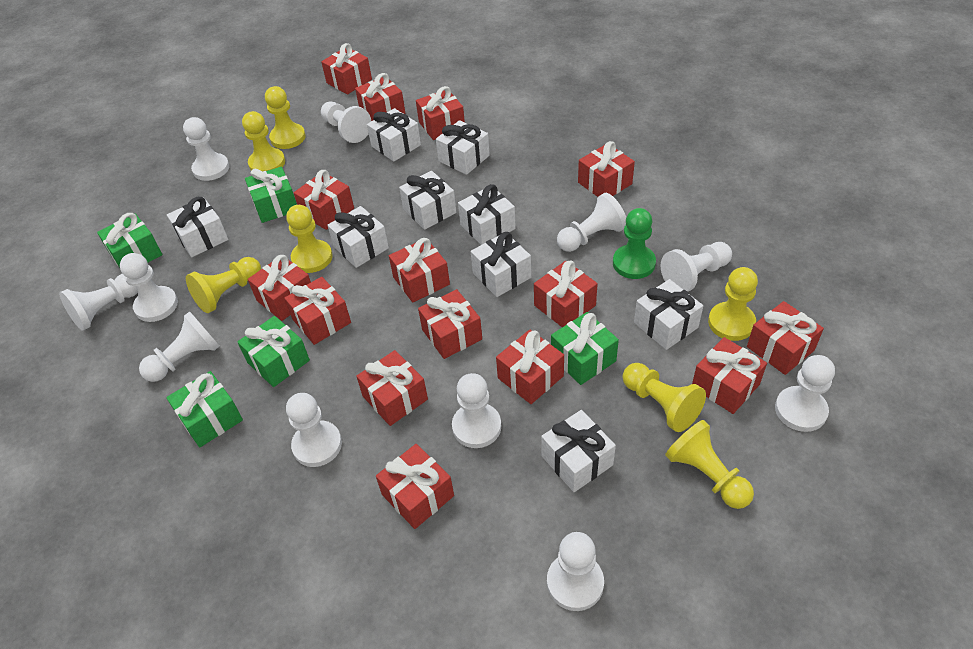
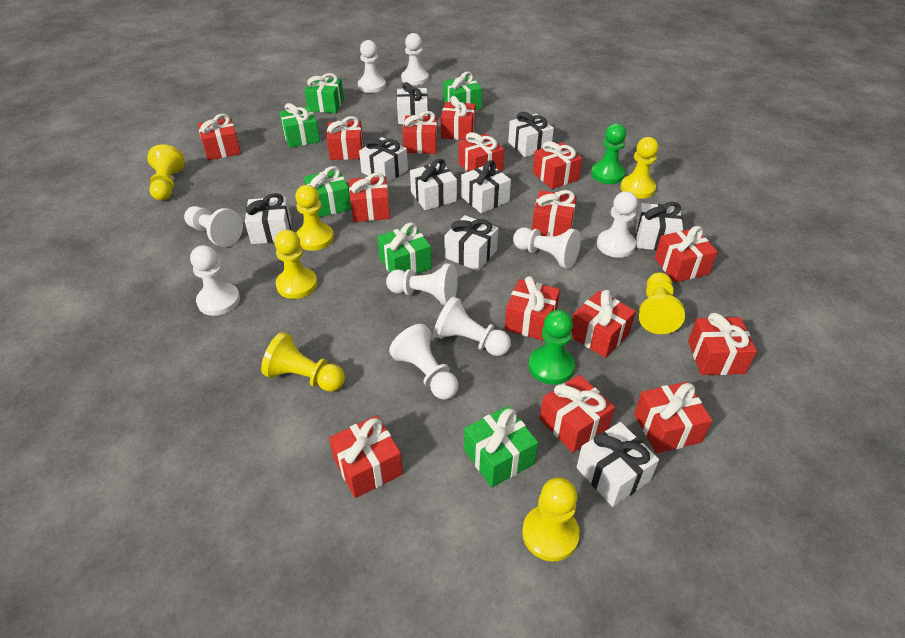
green gift: [97,213,162,267] [166,371,243,447] [237,316,310,387] [245,167,297,223] [551,312,619,385] = 5 -> [279,103,320,148] [304,166,351,217] [305,73,344,113] [377,222,432,275] [443,72,482,110] [464,406,538,488] = 6
green pawn: [613,208,656,279] = 1 -> [529,310,575,384] [591,123,626,184] = 2
white pawn: [59,274,138,331] [120,253,178,322] [139,311,220,382] [183,117,229,181] [286,393,342,467] [321,102,371,143] [452,373,501,448] [547,532,604,611] [557,193,626,252] [661,242,732,292] [775,355,835,432] = 11 -> [184,206,243,247] [190,245,240,316] [358,40,386,93] [386,264,458,306] [389,324,458,400] [401,33,429,85] [433,296,511,356] [513,227,581,269] [597,191,638,258] = 9

